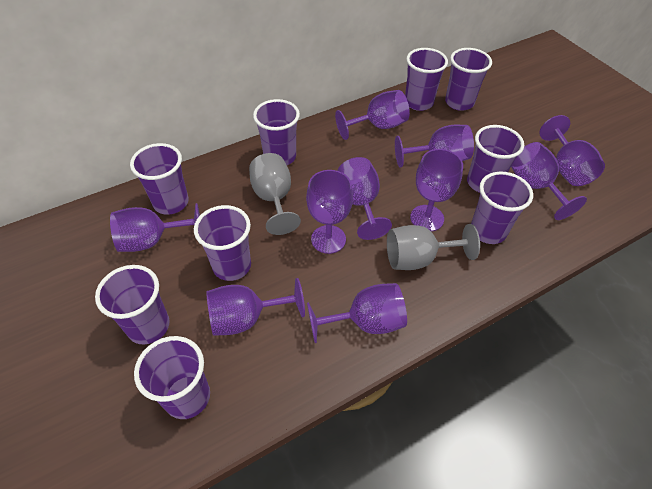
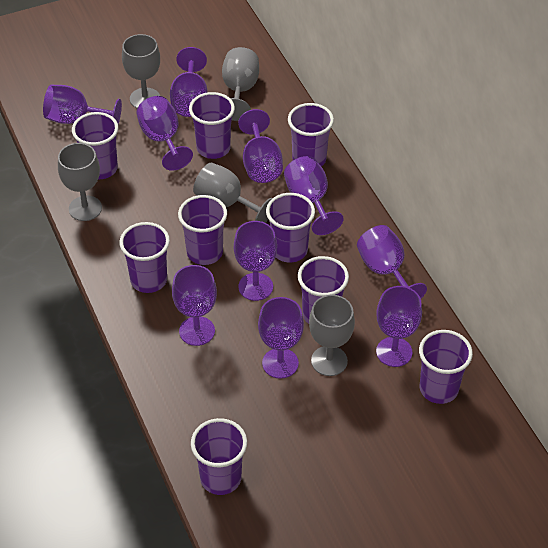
grey goblet: [249,153,301,235] [387,224,480,270] = 2 -> [58,143,102,221] [122,34,160,108] [193,163,272,223] [222,47,259,121] [309,295,355,376] = 5

